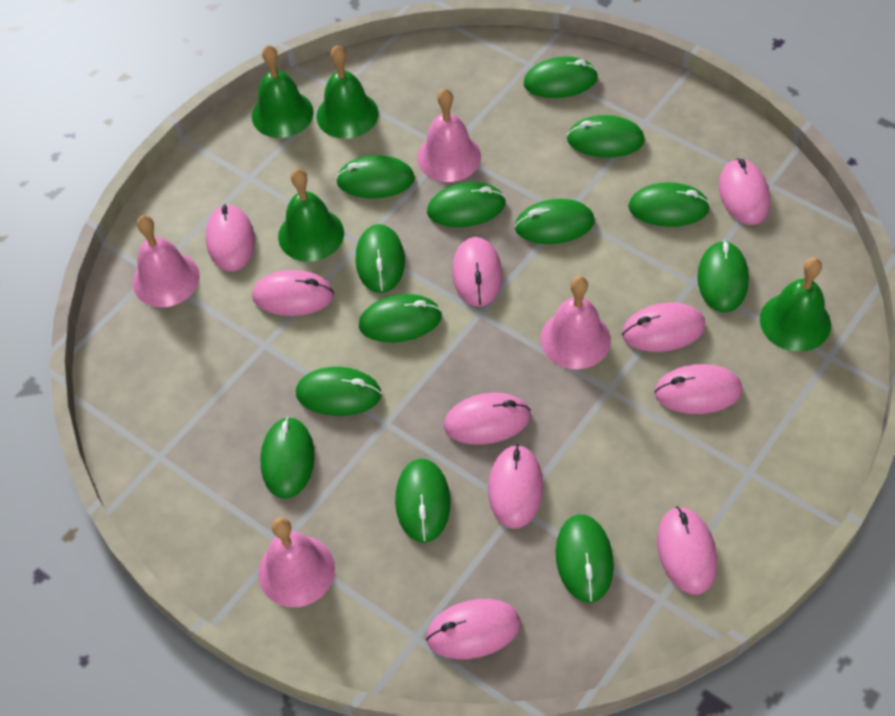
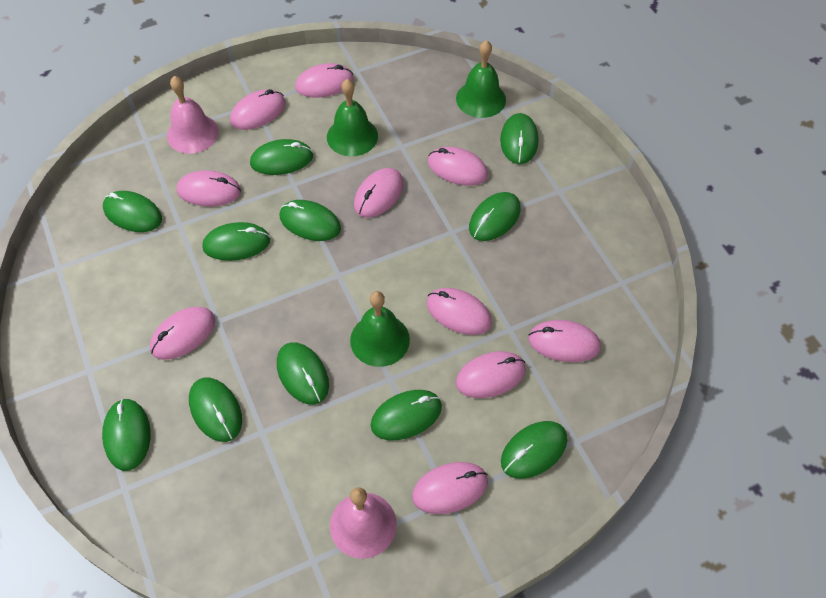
green bell: [252,45,314,138] [278,169,344,262] [316,45,379,139] [760,257,831,352] = 4 -> [327,79,378,156] [350,291,410,367] [456,40,506,118] = 3
green mouse: [260,417,315,499] [296,367,382,416] [336,155,415,198] [356,224,405,293] [359,294,442,342] [395,459,451,543] [427,182,506,227] [514,199,595,244] [524,56,598,98] [556,514,614,603] [567,115,645,158] [628,182,710,227] [697,241,749,313] = 13 -> [102,399,151,471] [103,191,162,232] [189,377,242,442] [202,222,270,261] [250,139,313,175] [277,342,329,405] [279,200,341,241] [370,390,442,440] [469,192,521,241] [500,113,539,164] [501,421,567,479] = 11
pink bell: [133,215,200,307] [258,517,335,607] [417,89,481,182] [540,276,611,369] = 4 -> [167,76,219,154] [330,487,397,559] = 2

